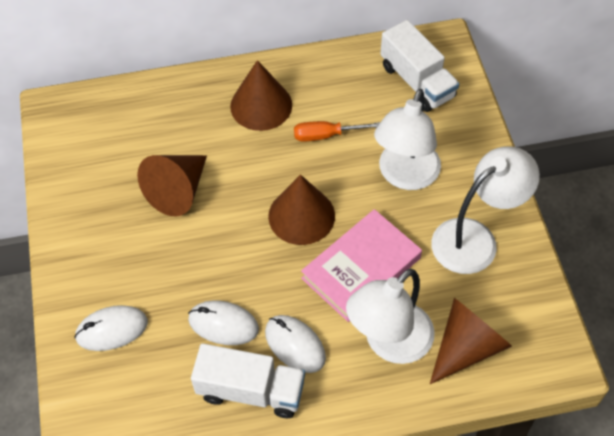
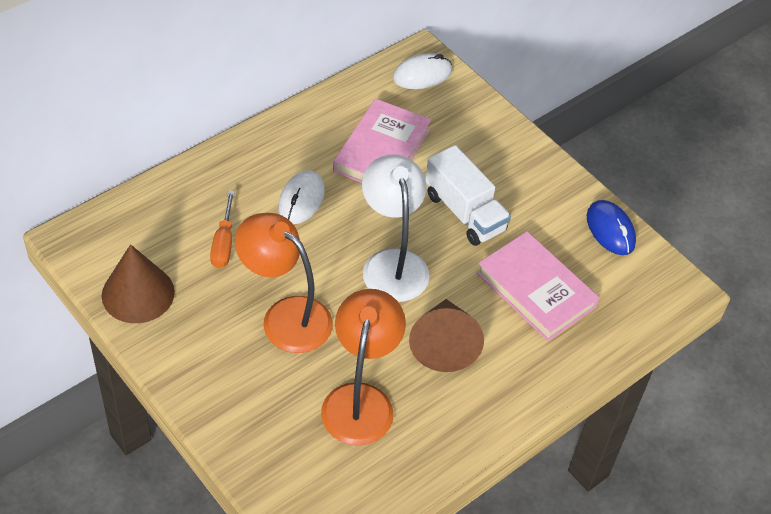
blue mouse: none = 0 -> [587,200,636,255] = 1
brown cone: [137,155,207,217] [230,60,292,131] [268,174,335,245] [430,298,512,384] = 4 -> [102,244,175,323] [409,299,484,372] = 2
orange lamp: none = 0 -> [235,213,333,353] [321,289,406,446] = 2
pink book: [301,209,422,322] = 1 -> [333,99,431,183] [476,232,599,341] = 2
white lamp: [346,268,435,364] [374,89,441,190] [431,146,540,274] = 3 -> [362,155,430,302] = 1
white mouse: [74,305,148,351] [188,300,259,345] [265,315,326,373] = 3 -> [278,170,325,224] [393,53,452,89] = 2
white truck: [191,343,305,418] [380,20,459,112] = 2 -> [425,145,511,246] = 1

